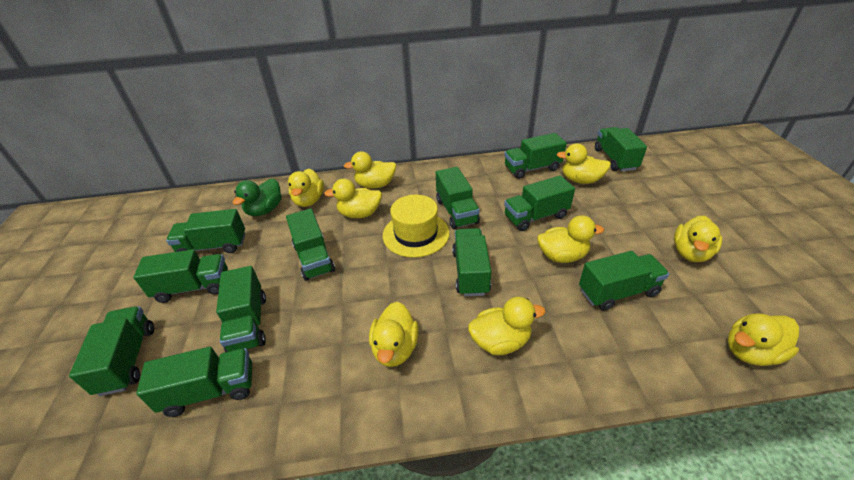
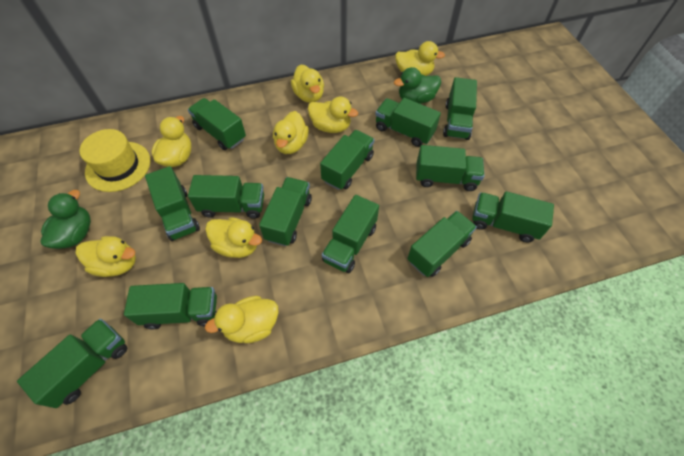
green duck: [233,178,282,217] = 1 -> [40,190,91,249] [394,67,441,104] = 2
green truck: [69,306,154,396] [133,249,228,303] [136,347,252,417] [166,209,245,253] [216,266,266,352] [286,209,335,281] [436,167,480,229] [452,228,491,296] [504,133,567,179] [504,176,575,231] [579,251,669,311] [595,127,647,171] = 12 -> [17,319,127,408] [124,283,217,330] [145,166,200,241] [188,98,246,150] [188,175,264,219] [259,177,312,246] [320,130,375,190] [322,195,379,273] [375,98,441,147] [407,211,477,277] [416,145,484,191] [443,77,477,140] [472,191,554,242] = 13
yellow duck: [288,169,324,207] [324,179,382,218] [344,151,396,189] [369,302,419,367] [468,297,545,355] [537,215,604,263] [556,143,611,184] [674,215,722,262] [727,313,799,366] = 9 -> [76,236,136,277] [151,116,192,167] [205,217,262,258] [205,296,279,343] [273,111,309,154] [291,64,324,103] [308,96,358,133] [395,41,445,76] = 8

